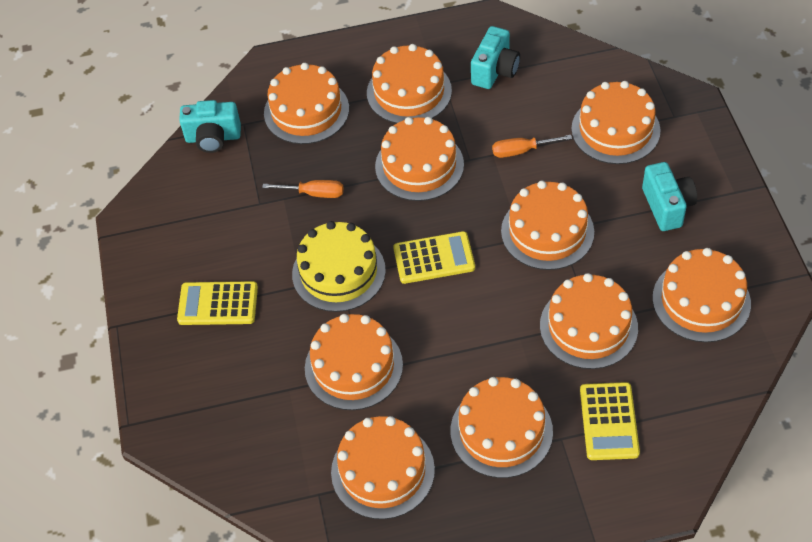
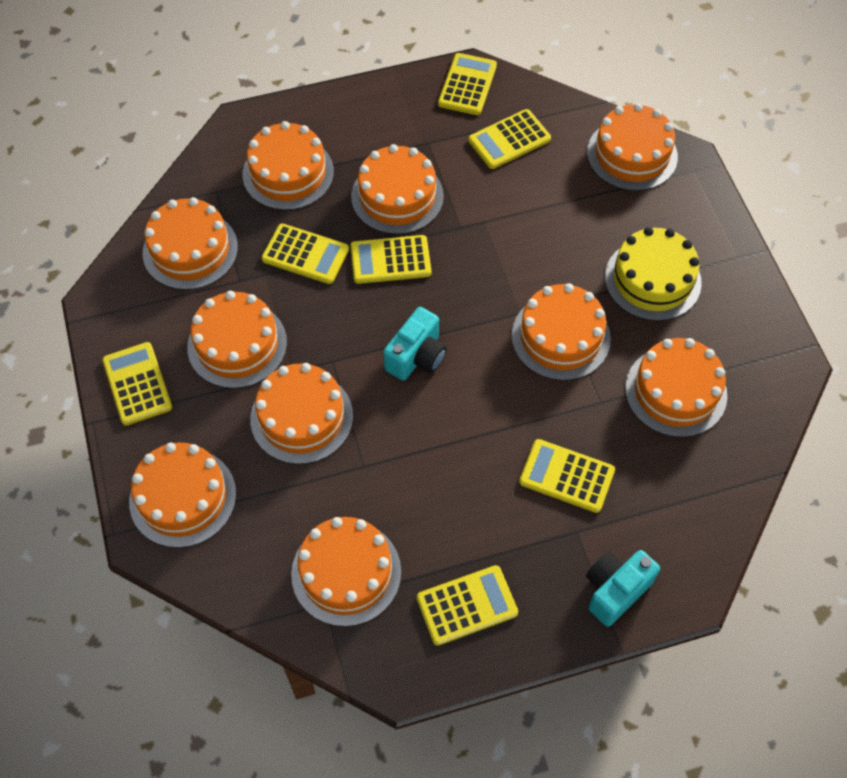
orange screwdriver: [262,180,343,198] [492,135,572,158] = 2 -> none = 0
turquoise camera: [179,100,241,153] [471,26,520,89] [642,162,697,231] = 3 -> [383,307,447,381] [586,550,660,627] = 2
yellow calculator: [177,281,258,325] [393,231,475,284] [580,382,640,460] = 3 -> [102,342,172,426] [262,224,349,284] [350,235,431,284] [417,565,518,646] [438,53,497,115] [468,109,551,169] [519,439,615,513] = 7

